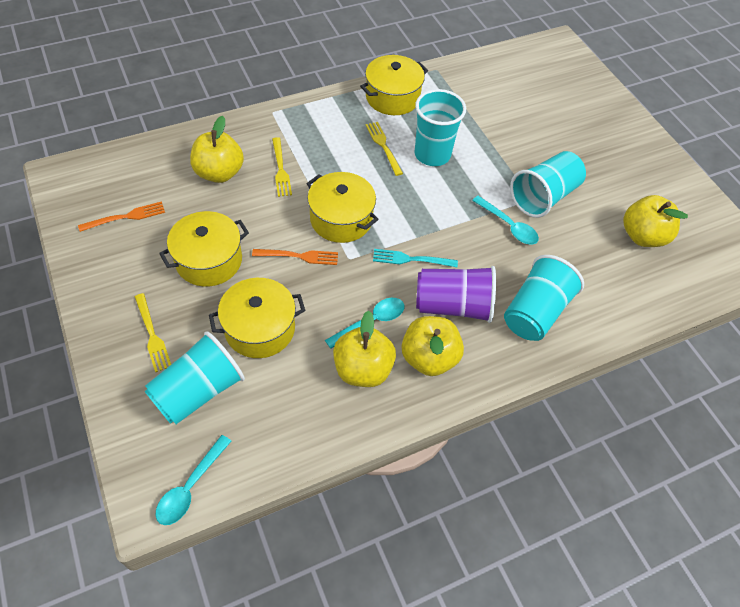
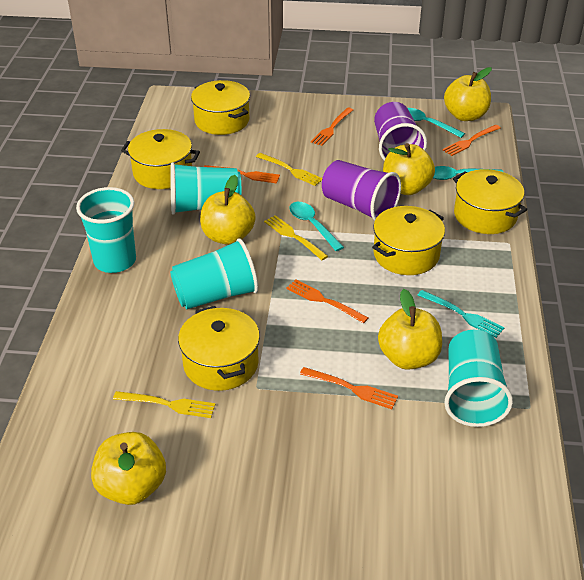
orange fork: [78,201,165,232] [252,249,338,265] = 2 -> [204,165,280,184] [286,280,368,324] [300,367,398,409] [311,108,353,146] [443,125,501,156] = 5
purple cup: [416,266,496,323] = 1 -> [322,160,401,221] [374,102,427,161] = 2
yellow apple: [190,116,244,183] [333,311,396,387] [402,316,464,376] [623,195,688,247] = 4 -> [91,432,166,505] [200,175,256,245] [378,289,442,370] [383,143,435,195] [444,67,492,121] = 5
yellow pot: [159,211,249,287] [209,278,305,358] [306,172,379,243] [360,55,428,115] = 4 -> [121,129,200,189] [178,306,260,391] [191,80,250,135] [372,206,445,275] [453,169,527,234] = 5

